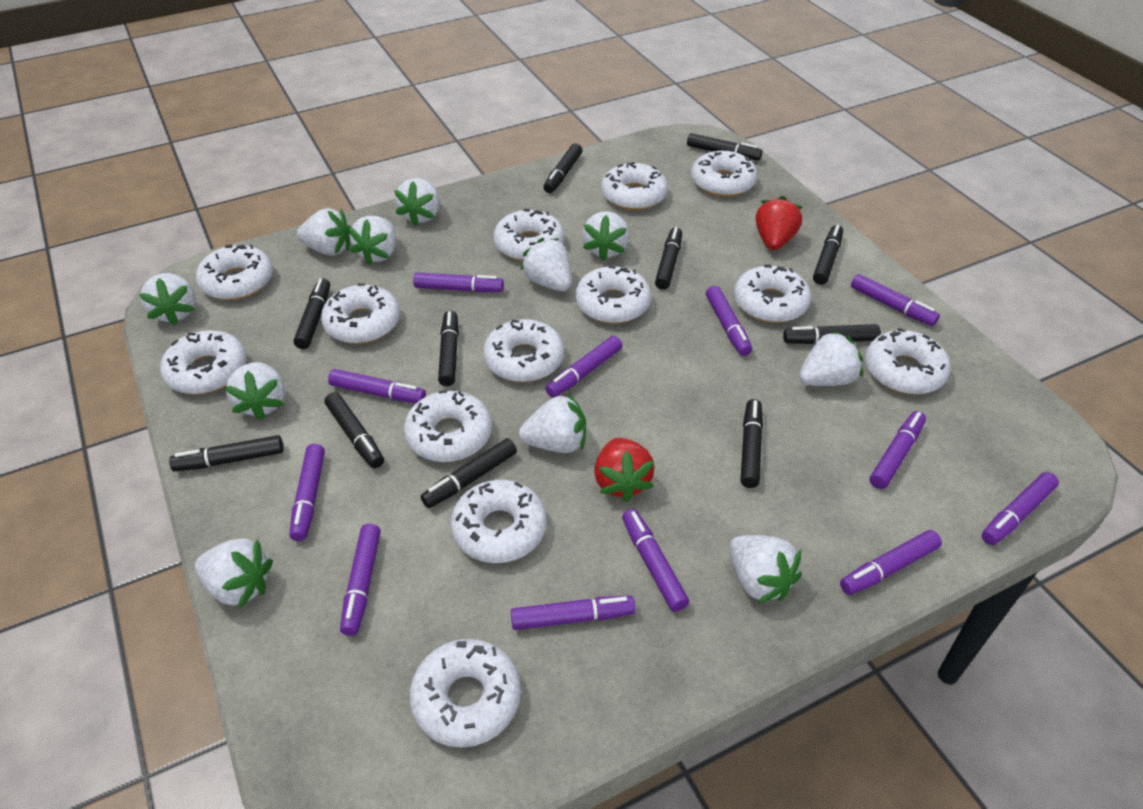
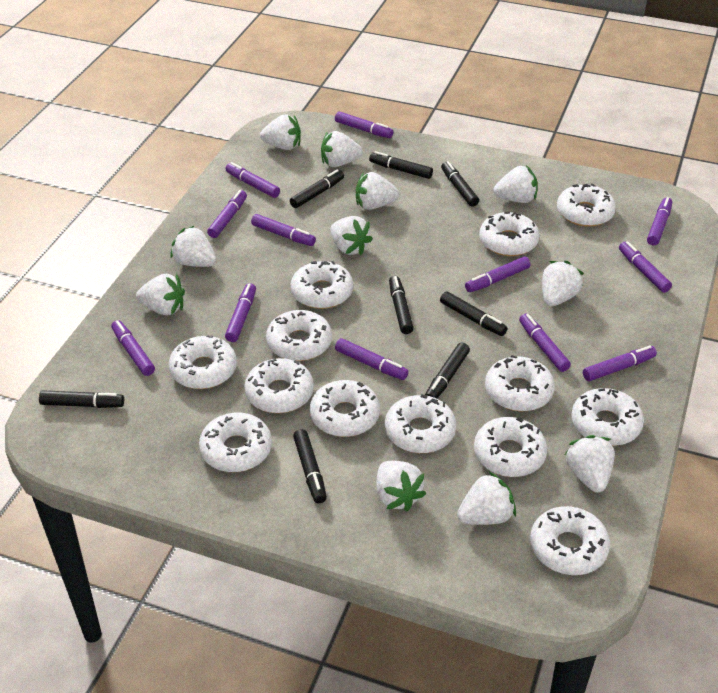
black marker: [169,435,283,471] [293,278,330,349] [325,392,384,468] [420,438,517,508] [438,311,459,386] [543,143,582,193] [655,227,682,290] [687,133,762,161] [741,399,763,488] [783,324,881,344] [813,225,843,285] = 11 -> [39,390,124,408] [290,169,344,208] [293,429,327,503] [369,151,433,179] [389,276,414,334] [425,343,470,399] [440,291,508,336] [441,161,479,207] = 8
red strawberry: [594,438,655,502] [756,196,803,250] = 2 -> none = 0

